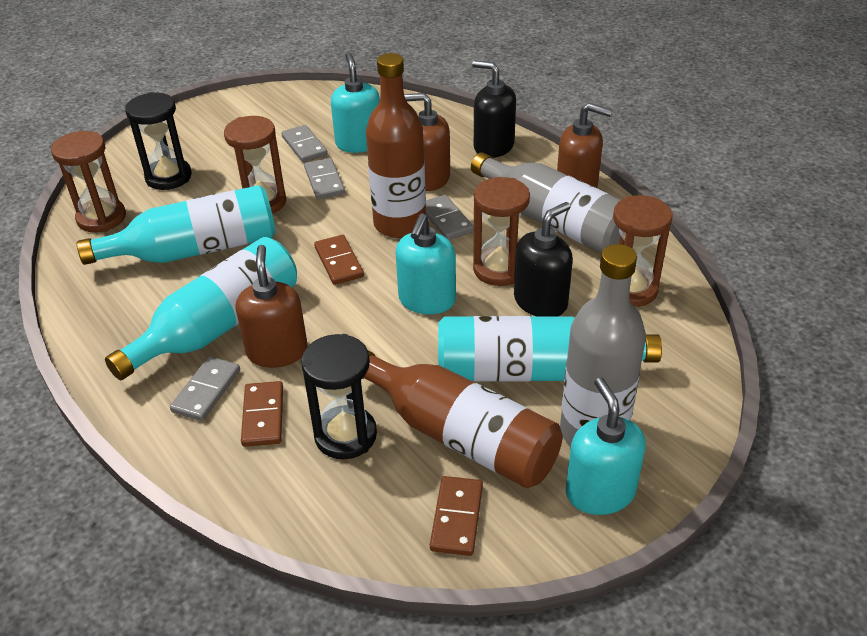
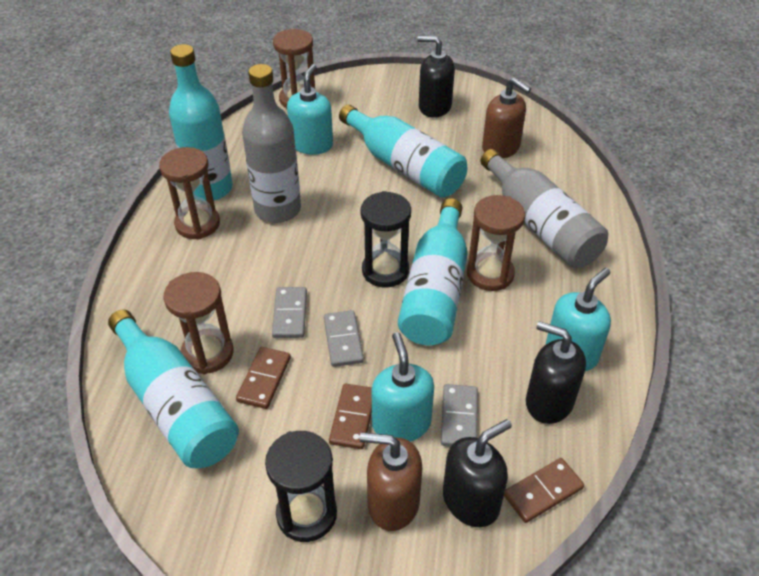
black soap dispenser: [472,60,516,158] [514,202,573,316] = 2 -> [417,36,455,118] [443,419,512,527] [526,321,586,424] = 3
brown bottle: [362,351,563,488] [366,53,426,238] = 2 -> none = 0
brown soap dispenser: [236,245,308,368] [404,93,450,191] [557,103,612,188] = 3 -> [359,432,423,531] [482,77,531,159] = 2
grey domino: [170,356,240,421] [281,125,328,163] [304,158,345,199] [426,195,474,240] = 4 -> [272,287,307,338] [324,310,364,367] [441,384,478,447] = 3
turquoise bottle: [77,185,275,265] [105,237,297,380] [438,316,662,382] = 3 -> [108,309,239,468] [169,44,233,201] [339,105,468,198] [398,198,468,345] = 4

